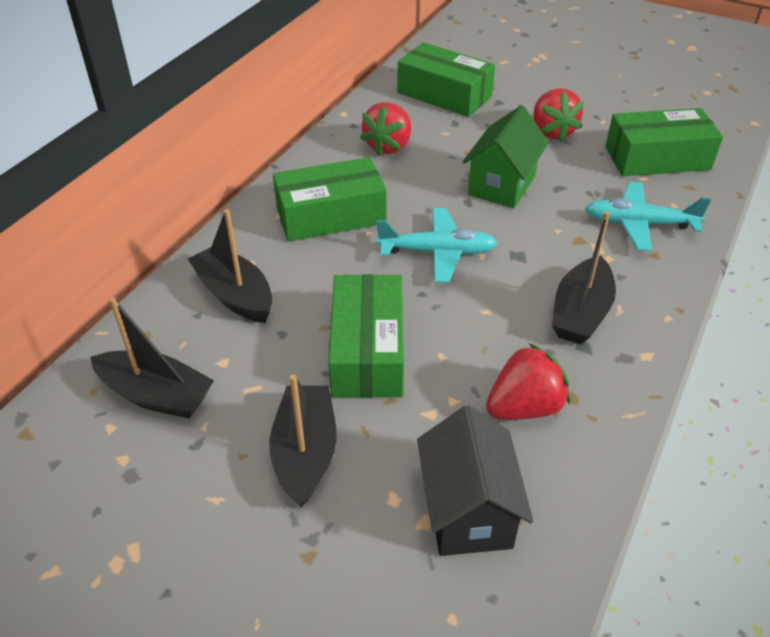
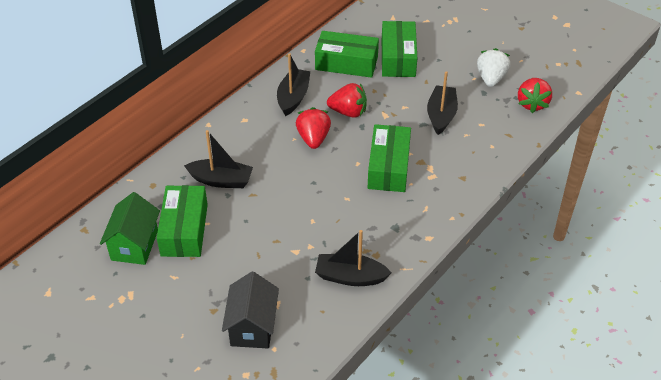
turquoise plane: [376,208,497,283] [585,182,711,251] = 2 -> none = 0
white strawberry: none = 0 -> [477,48,510,87] = 1

